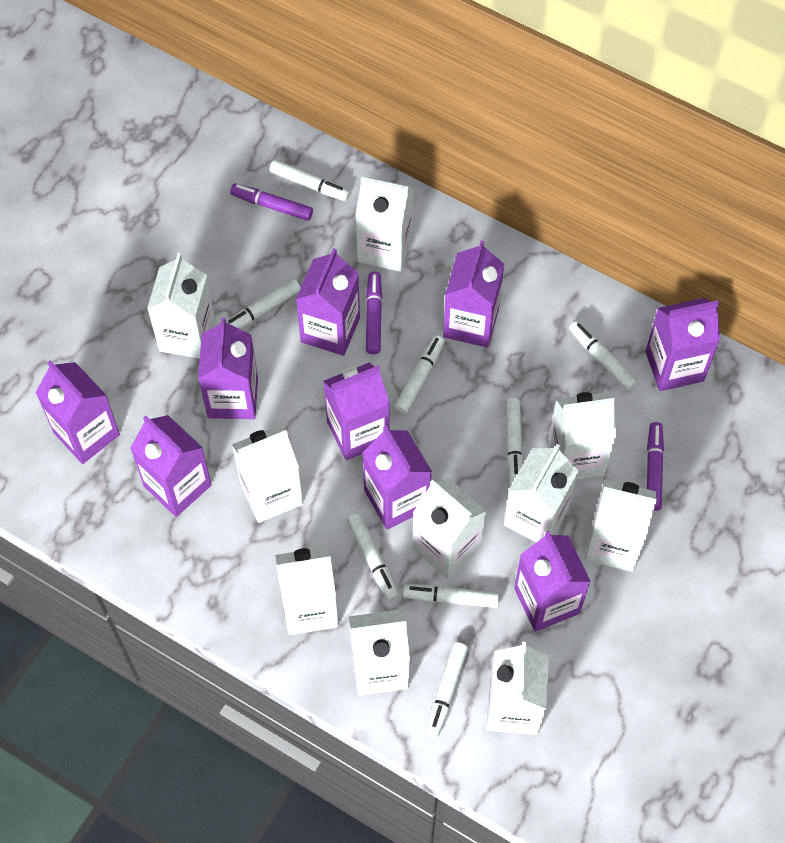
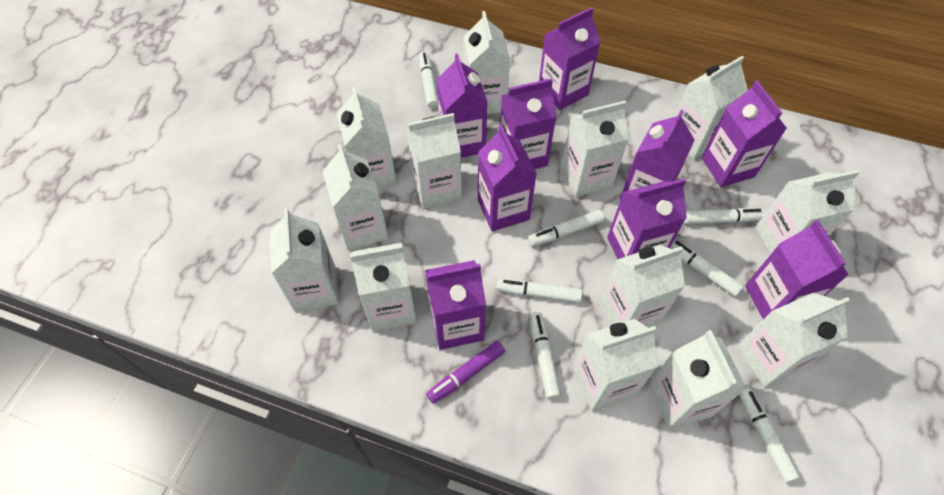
purple marker: [230,183,313,221] [366,272,382,354] [647,422,664,511] = 3 -> [426,341,505,404] = 1
white carton: [147,253,215,359] [232,425,303,523] [275,547,339,635] [349,609,410,696] [355,176,414,272] [412,478,486,579] [486,642,549,735] [504,444,578,542] [548,392,616,480] [585,479,657,572] = 10 -> [270,208,339,312] [322,144,388,251] [337,87,397,189] [350,243,417,332] [406,113,462,209] [464,11,510,114] [561,100,629,197] [573,319,659,411] [601,245,685,328] [649,330,747,429] [675,56,748,159] [737,293,850,387] [755,170,860,255] = 13
white marker: [226,279,301,329] [269,160,350,201] [347,513,399,600] [394,335,445,414] [403,584,499,608] [426,642,468,738] [505,398,523,485] [569,320,638,391] = 8 -> [419,52,438,108] [497,279,582,303] [528,210,604,246] [530,312,561,399] [670,240,744,296] [684,208,765,224] [739,387,800,483] = 7

